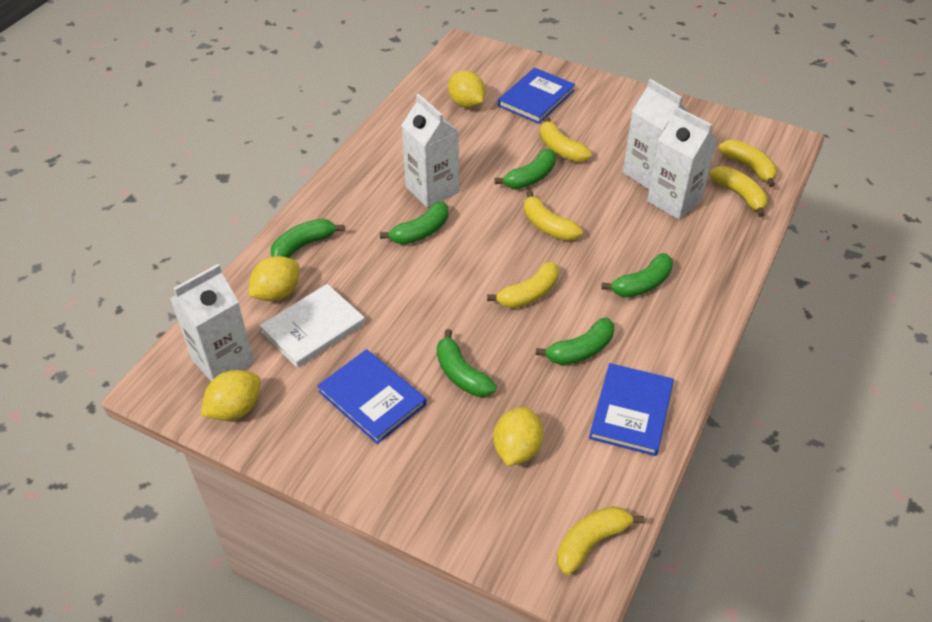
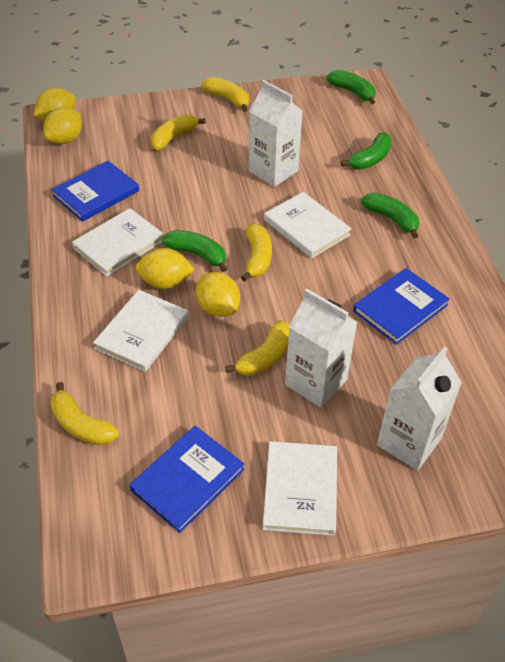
green banana: [271,219,345,258] [380,201,448,245] [437,329,497,397] [495,149,556,189] [536,318,614,365] [601,253,673,297] = 6 -> [162,230,227,272] [326,70,376,104] [341,132,392,170] [361,193,419,238] = 4
white book: [260,284,365,368] = 1 -> [72,208,164,276] [93,290,189,372] [263,441,337,536] [264,192,352,258] = 4
white carton: [170,264,254,381] [402,94,459,208] [623,79,688,190] [647,106,717,220] = 4 -> [249,80,303,187] [285,289,357,408] [377,347,462,470] = 3
yellow banana: [487,261,559,308] [524,191,583,241] [540,117,592,162] [557,506,644,575] [709,166,768,217] [719,140,777,187] = 6 -> [50,382,119,445] [151,114,206,150] [201,77,249,112] [225,320,290,376] [241,224,272,282] = 5

